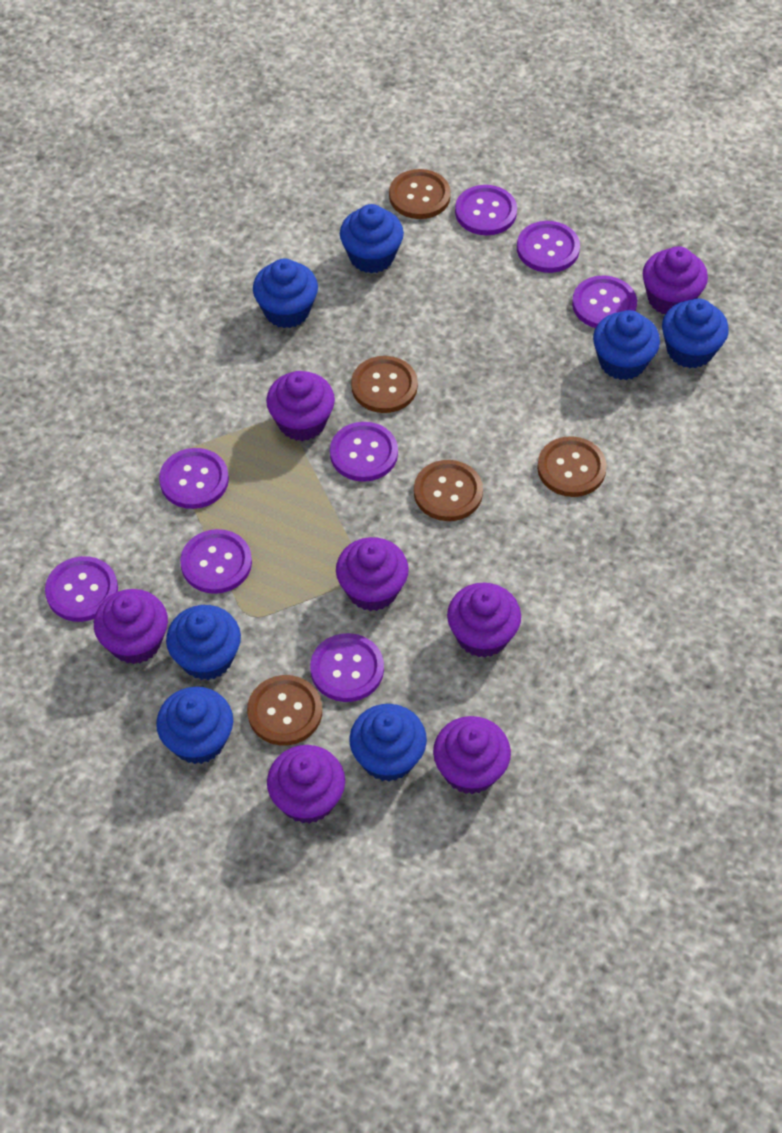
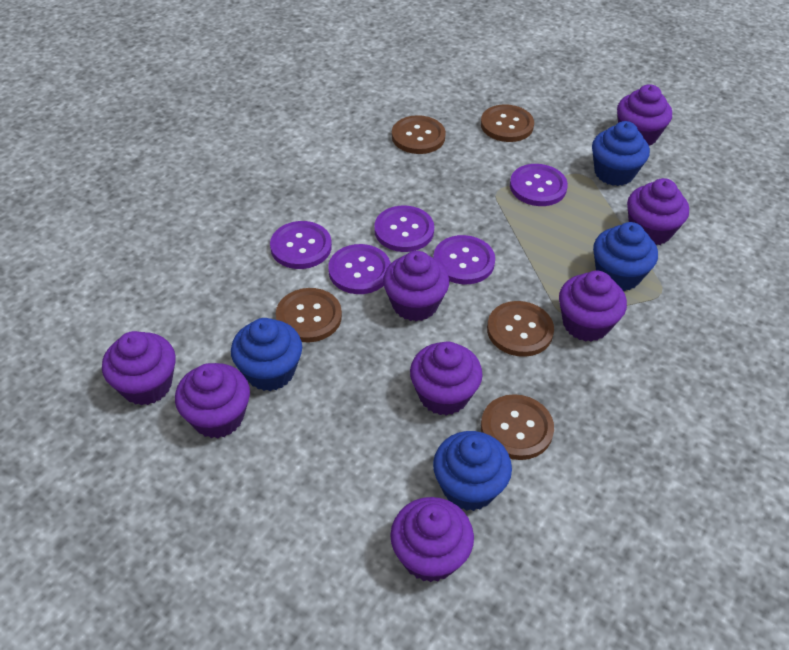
blue cupcake: [156,687,233,764] [166,605,241,680] [253,258,318,328] [340,204,404,274] [349,704,427,782] [593,310,660,380] [662,298,729,368] = 7 -> [231,318,302,391] [433,431,512,511] [592,121,650,186] [593,222,658,291] = 4
purple button: [45,556,118,622] [159,448,229,509] [180,529,252,594] [310,633,384,702] [330,422,398,482] [455,185,517,235] [517,221,580,273] [572,275,637,328] = 8 -> [270,221,332,269] [328,244,391,294] [374,205,434,252] [433,235,495,284] [510,164,568,206] = 5
purple cupcake: [94,589,168,664] [266,371,335,441] [267,745,345,824] [336,537,409,611] [433,716,511,794] [447,583,521,657] [643,246,708,314] = 7 -> [102,331,176,405] [175,363,250,438] [383,251,449,321] [390,497,474,582] [410,342,483,416] [559,271,627,342] [617,84,672,145] [627,178,689,245] = 8

